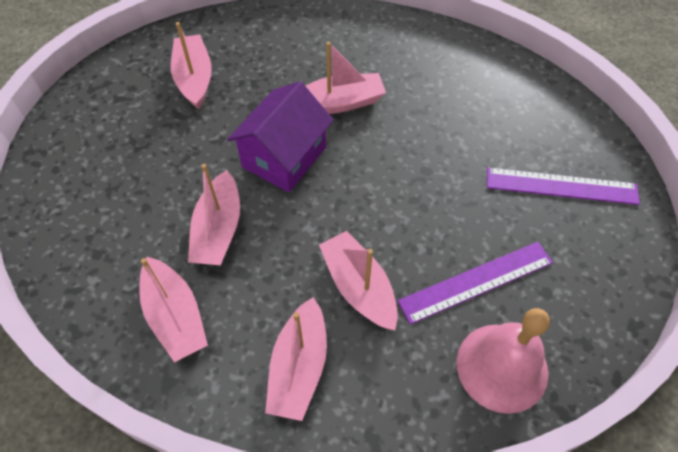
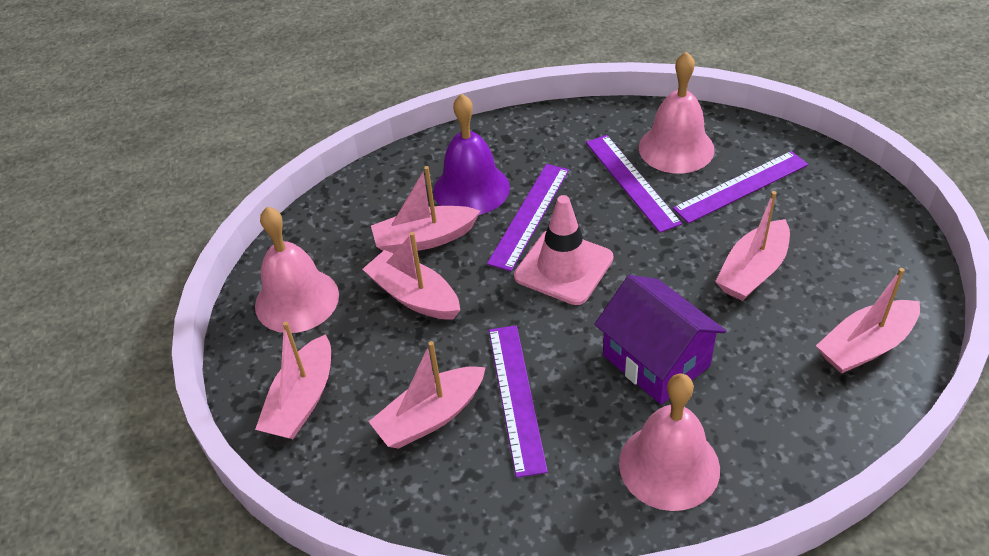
pink bell: [457,308,550,414] = 1 -> [255,207,339,333] [619,374,720,511] [639,51,715,174] = 3
pink traffic cone: none = 0 -> [514,195,613,305] = 1
purple bell: none = 0 -> [433,94,510,215] = 1
purple ruler: [398,242,553,325] [487,167,640,205] = 2 -> [487,164,569,271] [489,325,548,478] [586,135,682,233] [673,151,808,224] = 4

